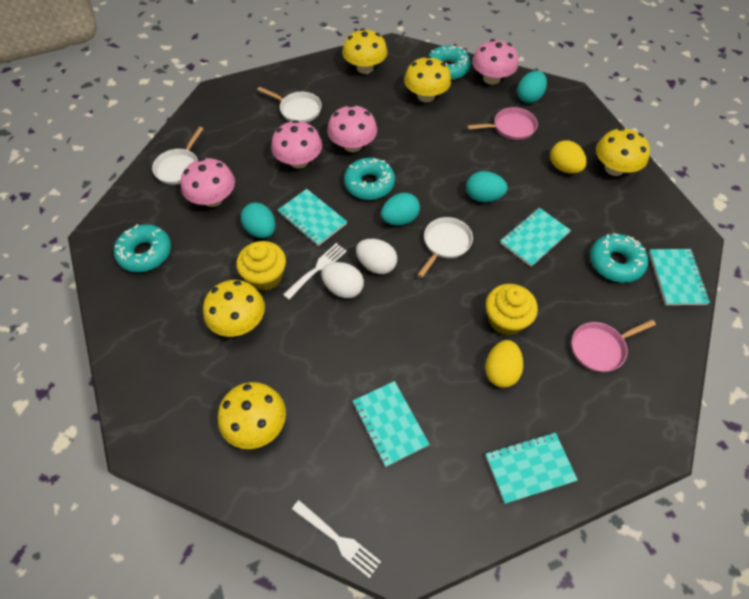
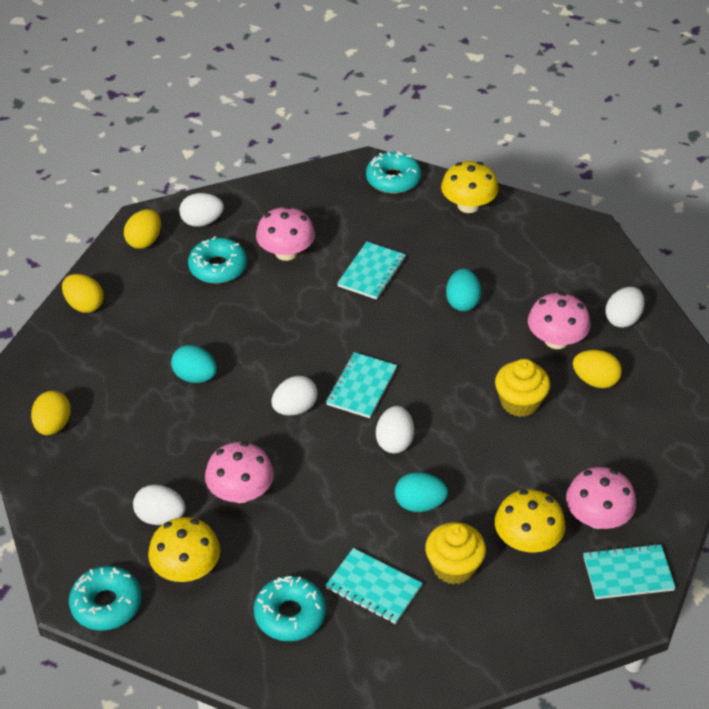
pink pan: [467,107,538,140] [572,320,656,372] = 2 -> none = 0
turquoise egg: [241,202,275,238] [381,193,420,225] [466,171,508,202] [517,71,547,103] = 4 -> [171,345,217,383] [395,472,448,512] [446,269,481,311] = 3
turquoise notebook: [278,189,347,246] [353,381,430,467] [486,432,578,504] [500,208,571,267] [649,249,710,305] = 5 -> [325,548,423,624] [326,352,397,418] [337,242,406,300] [583,544,676,599] = 4
white egg: [321,262,364,298] [356,239,397,274] = 2 -> [133,484,186,525] [179,193,224,227] [271,376,318,415] [376,406,414,454] [605,287,645,328] = 5
white fork: [283,243,347,300] [292,500,381,578] = 2 -> none = 0
white pan: [152,127,204,185] [257,87,322,123] [417,217,473,278] = 3 -> none = 0
yellow egg: [485,340,523,388] [550,140,587,174] = 2 -> [31,391,71,435] [62,274,104,313] [124,209,161,249] [573,350,622,388] = 4
yellow mushroom: [203,280,265,337] [218,382,286,449] [342,28,388,74] [404,56,451,102] [596,128,650,176] = 5 -> [148,517,220,582] [441,161,498,213] [495,489,566,553] = 3

